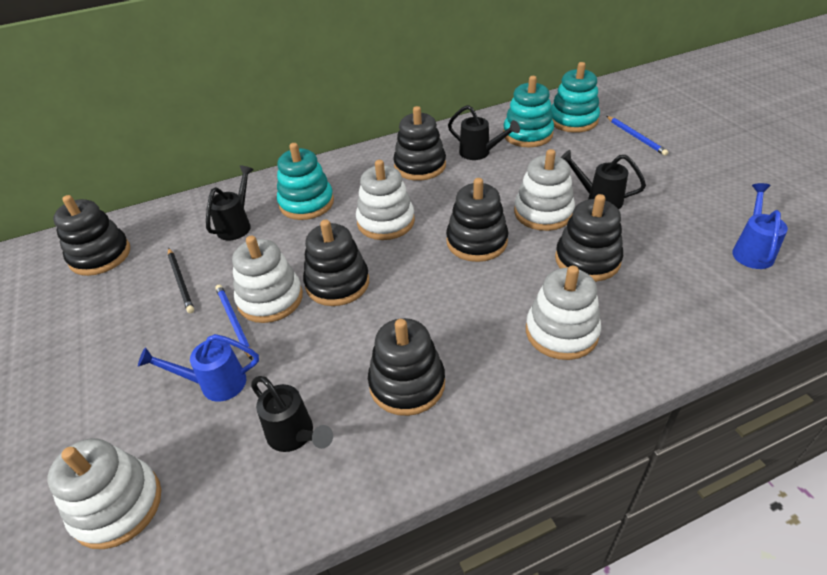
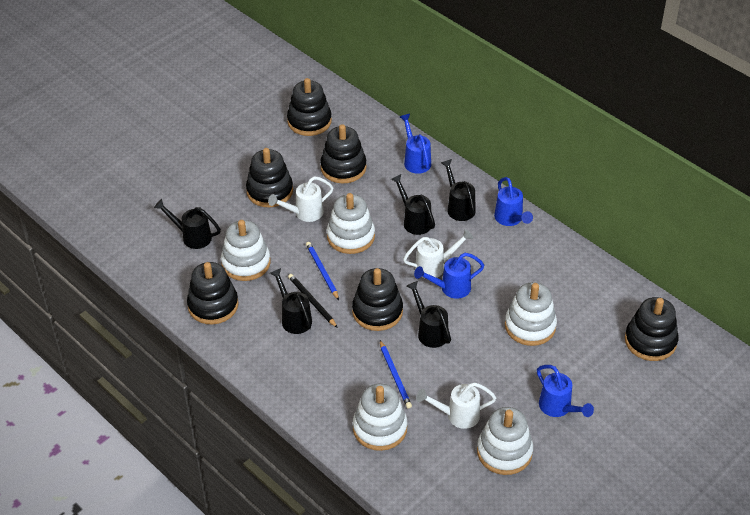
black watering can: [206,165,254,240] [251,376,333,452] [448,105,520,160] [561,150,646,209] = 4 -> [154,199,221,249] [270,268,312,334] [391,174,435,235] [407,281,451,348] [441,159,475,221] = 5
blue watering can: [138,334,259,402] [732,183,788,269] = 2 -> [400,114,431,174] [414,253,484,299] [494,177,533,226] [537,365,594,417] = 4
turquoise stacking toy: [277,143,334,220] [503,76,554,147] [551,62,600,133] = 3 -> none = 0
white watering can: none = 0 -> [268,176,334,222] [403,229,473,279] [416,382,496,429] = 3

